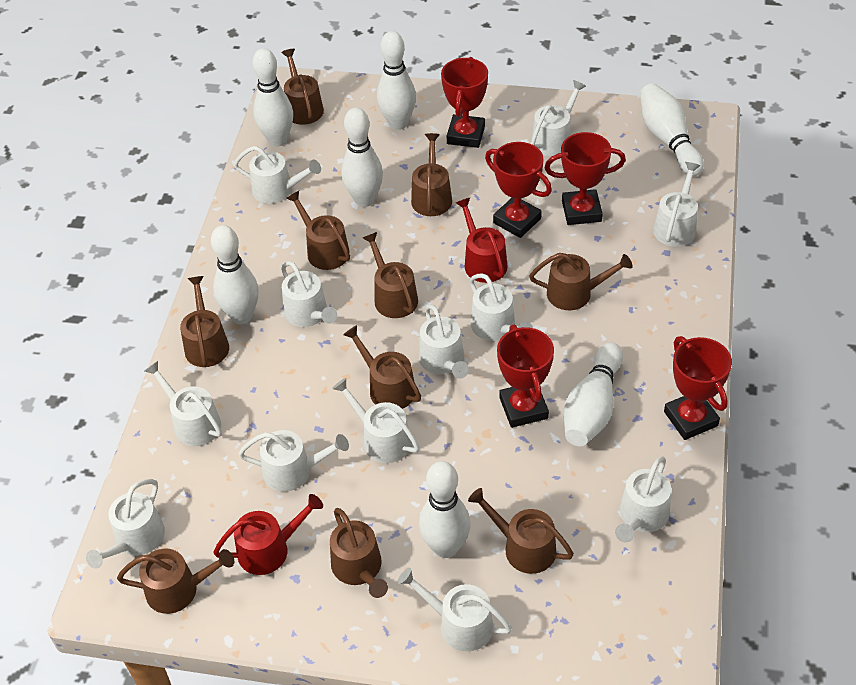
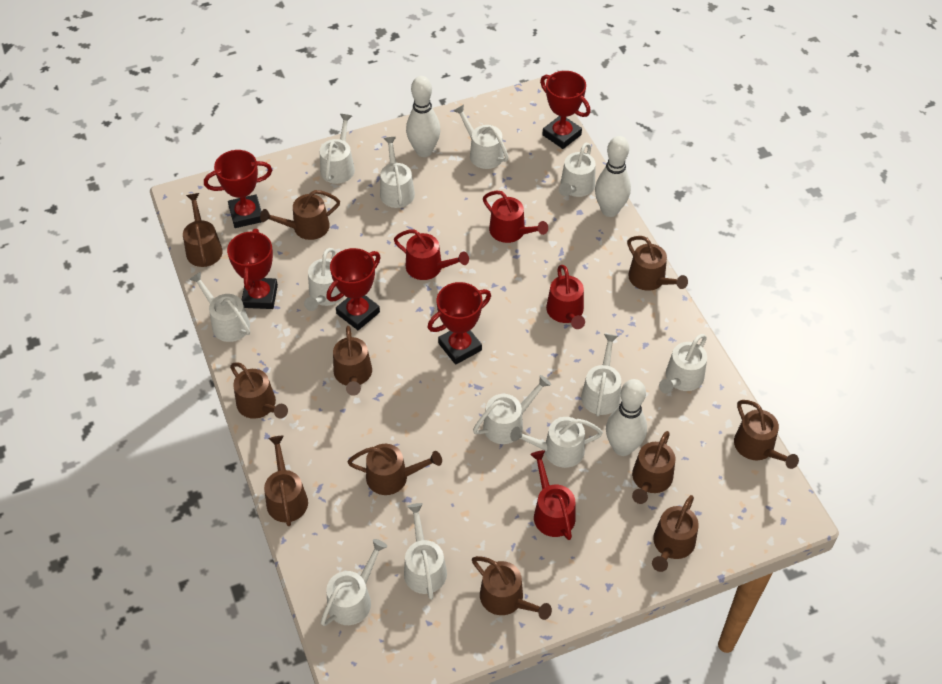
brown watering can: [117,549,234,614] [180,276,229,367] [281,49,324,125] [286,191,350,270] [330,508,388,598] [343,325,421,409] [363,232,418,318] [411,133,452,216] [468,488,574,574] [529,253,633,310] = 10 -> [183,193,223,267] [230,362,288,419] [260,190,340,240] [264,436,308,526] [333,326,372,396] [347,444,442,495] [472,556,552,620] [627,236,688,291] [632,431,675,504] [652,495,699,572] [734,400,799,469] = 11
red watering can: [213,494,323,575] [456,198,508,283] = 2 -> [394,229,469,280] [483,191,548,243] [530,450,576,540] [546,265,585,329] = 4
white bowling pin: [211,225,259,324] [252,48,293,147] [341,108,383,207] [377,31,416,130] [419,461,471,558] [564,342,623,446] [640,83,704,176] = 7 -> [406,76,441,157] [595,136,631,217] [606,379,647,456] = 3

